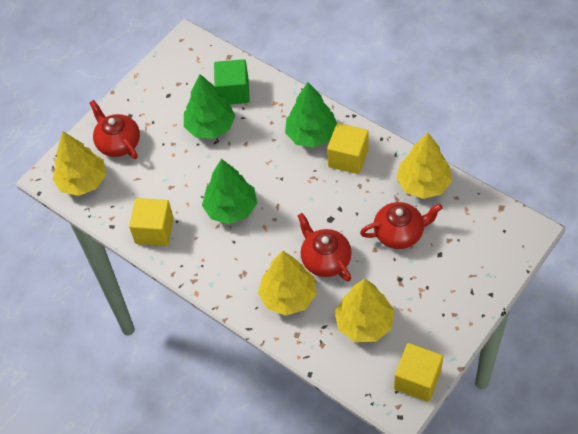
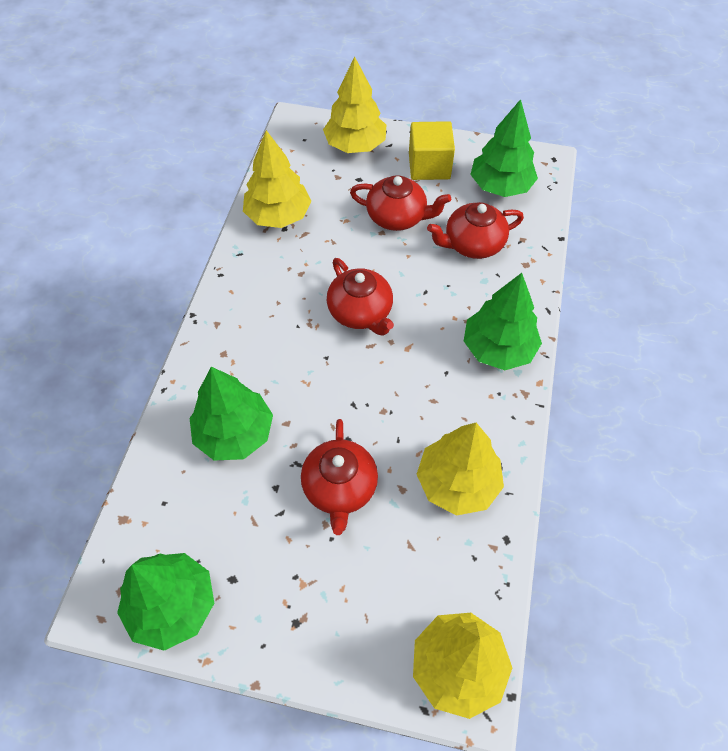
green cube: [214,59,250,105] = 1 -> none = 0
green tree: [184,74,235,139] [202,159,257,224] [285,82,337,148] = 3 -> [117,553,214,651] [190,367,273,460] [464,273,542,370] [470,99,538,197] = 4
red teapot: [90,100,140,159] [297,213,352,282] [360,202,443,249] = 3 -> [301,419,378,535] [327,258,394,336] [350,175,451,231] [427,202,524,259] = 4
yellow cube: [129,198,174,246] [327,123,369,174] [394,343,443,402] = 3 -> [409,121,455,180] = 1

